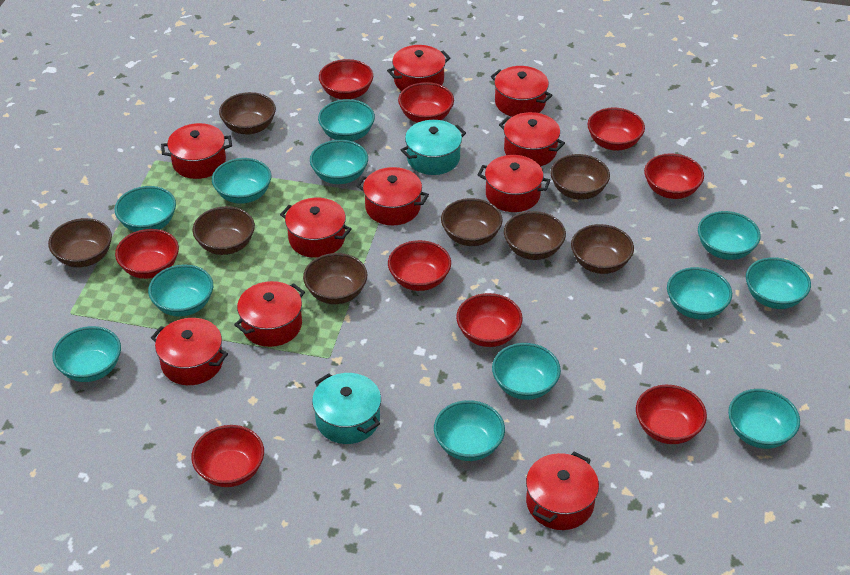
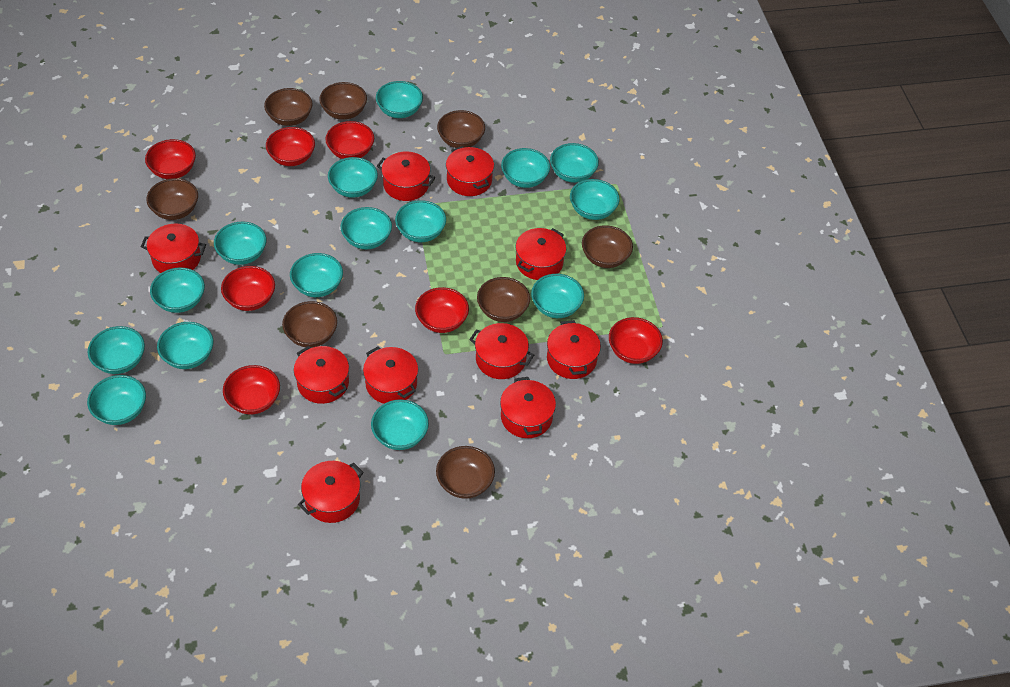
red bowl: [115,229,179,279] [191,425,264,487] [319,59,373,99] [388,240,451,291] [398,82,454,123] [456,293,523,347] [588,108,645,150] [636,385,707,444] [644,153,704,199] = 9 -> [145,139,196,179] [221,266,275,311] [223,365,280,414] [266,127,315,166] [325,121,374,159] [415,287,469,333] [609,317,663,364] = 7
turquoise bowl: [52,326,121,382] [114,186,176,232] [148,264,213,317] [212,158,271,204] [310,140,368,184] [318,99,375,141] [434,400,505,461] [492,343,561,400] [667,267,732,319] [698,211,761,260] [728,389,800,449] [746,257,811,309] = 12 -> [87,375,146,425] [88,326,145,374] [150,267,205,313] [157,322,214,369] [214,222,266,265] [290,253,343,297] [328,157,378,198] [340,207,392,249] [371,399,429,450] [376,81,423,118] [395,200,446,242] [501,148,550,188] [531,274,584,318] [550,143,599,183] [570,179,620,220] = 15
turquoise pot: [312,373,381,444] [401,120,466,175] = 2 -> none = 0

